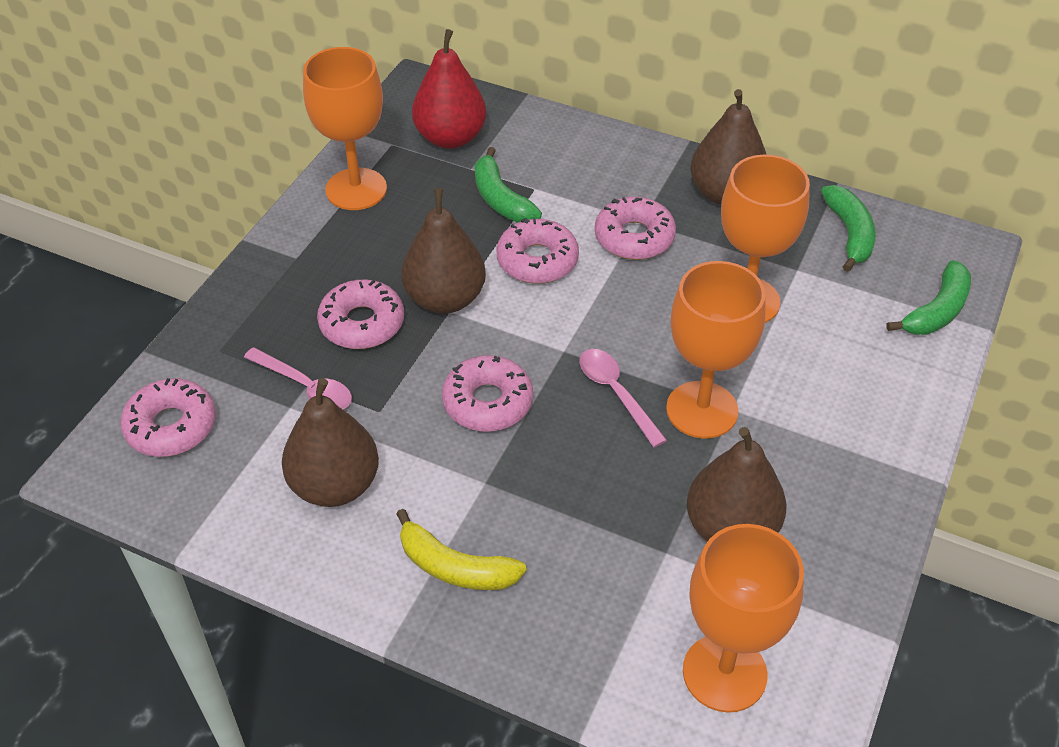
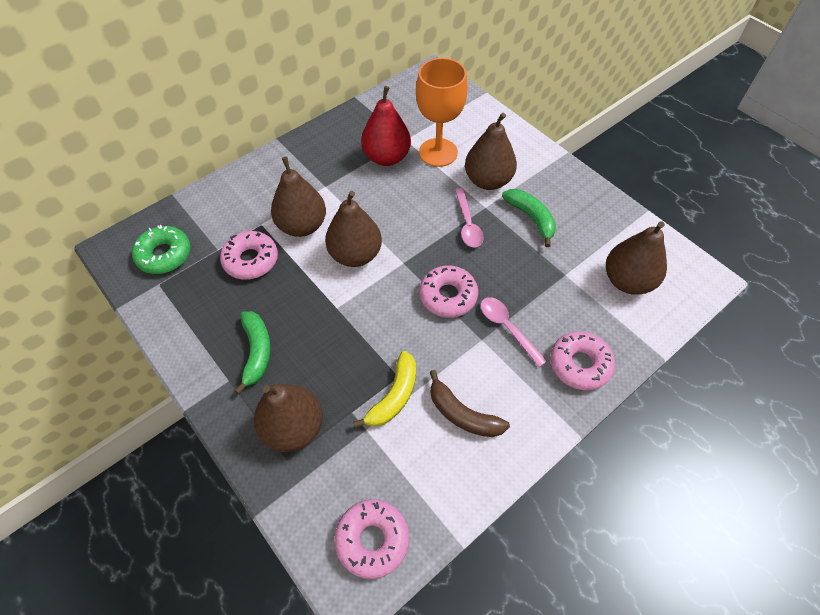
brown banana: none = 0 -> [430,370,510,437] = 1
brown pear: [282,378,379,507] [401,188,486,314] [687,427,787,542] [690,89,767,205] = 4 -> [254,384,323,452] [271,157,326,237] [325,191,382,267] [465,113,517,190] [606,221,667,295] = 5
green banana: [475,147,542,223] [821,185,876,272] [886,260,971,335] = 3 -> [235,311,271,394] [502,189,556,247] = 2
green donut: none = 0 -> [132,225,191,274] = 1
orange goblet: [303,47,387,210] [666,261,766,439] [683,524,804,713] [721,155,810,323] = 4 -> [416,58,468,167] = 1
pink donut: [120,378,216,457] [317,280,404,349] [442,355,533,432] [496,218,579,284] [595,196,676,260] = 5 -> [220,231,278,280] [334,499,409,579] [419,265,478,318] [550,331,615,390] = 4

